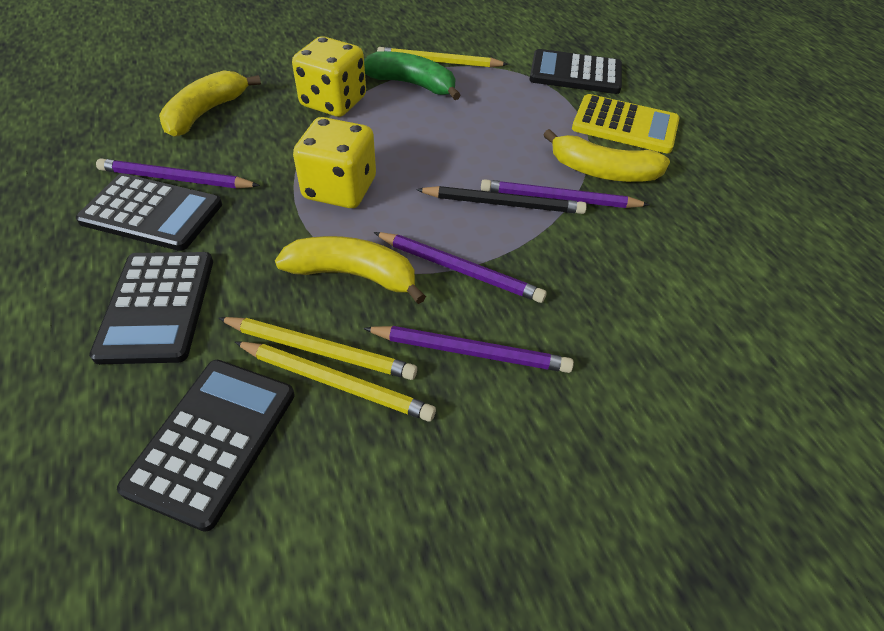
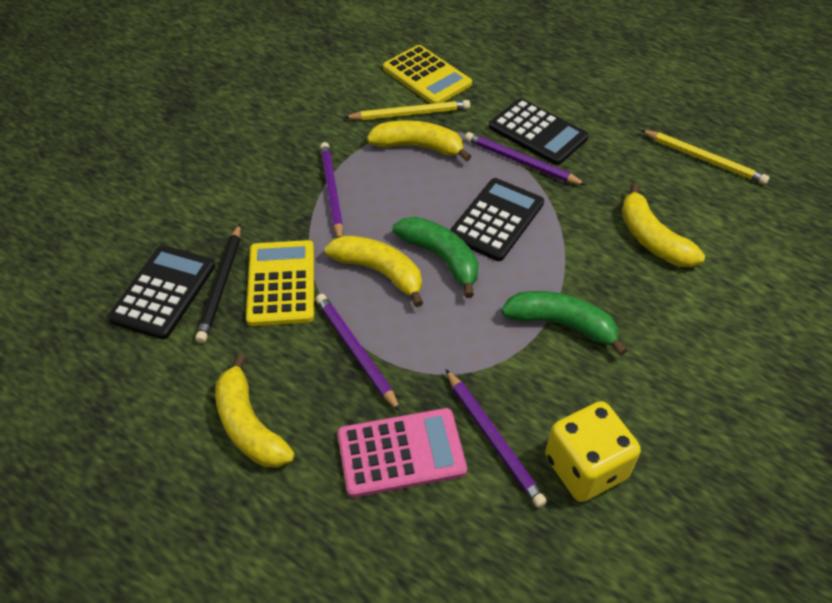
black calculator: [76,173,222,251] [89,252,213,364] [117,360,295,532] [529,49,622,94] = 4 -> [107,245,215,339] [450,178,544,261] [489,98,589,165] = 3
green banana: [364,51,461,100] = 1 -> [393,217,478,298] [501,291,627,356] = 2
pink calculator: none = 0 -> [337,408,467,498] = 1
yellow banana: [159,70,261,137] [275,236,426,304] [543,129,670,182] = 3 -> [215,354,295,468] [324,235,423,307] [367,120,472,161] [621,183,705,267] = 4
yellow calculator: [572,94,679,153] = 1 -> [246,240,314,326] [383,45,472,104] = 2
yellow dice: [292,36,366,117] [293,117,376,208] = 2 -> [545,401,641,502] = 1
yellow pencil: [219,317,417,380] [235,342,436,422] [377,47,508,67] = 3 -> [343,100,470,120] [641,130,769,185] = 2

